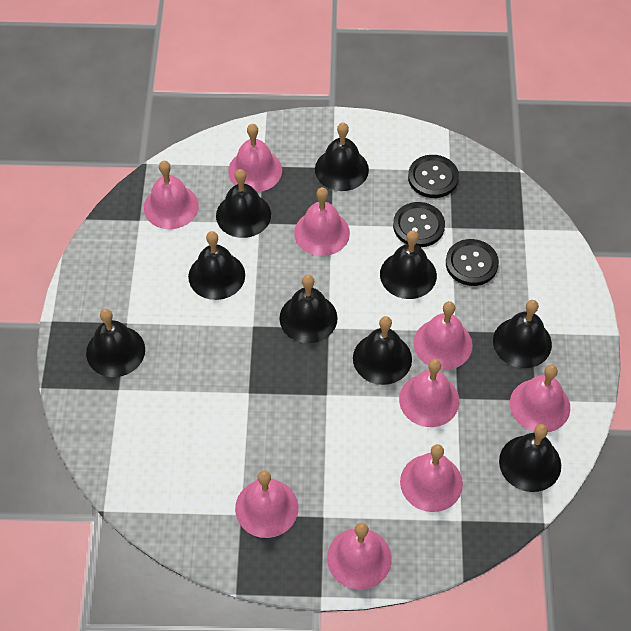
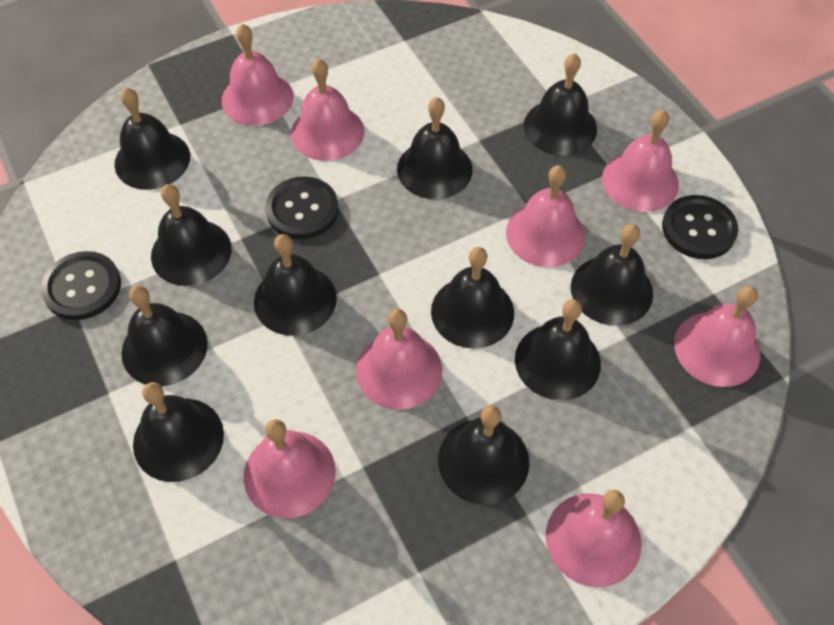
black bell: [86,309,145,377] [188,231,245,300] [216,169,271,238] [279,275,338,343] [315,123,369,191] [353,316,412,385] [380,230,437,299] [493,300,552,368] [499,424,561,492] = 9 -> [114,87,190,190] [121,285,208,386] [133,382,224,482] [151,184,232,286] [254,234,337,336] [397,97,473,199] [431,247,514,349] [438,405,529,505] [515,299,601,400] [524,53,597,155] [571,224,653,326] = 11
pink bell: [144,161,199,229] [228,124,282,192] [235,470,299,538] [294,187,350,256] [327,523,392,590] [399,359,459,427] [400,444,463,512] [414,301,472,370] [510,365,570,432] = 9 -> [222,24,293,126] [244,419,336,518] [291,59,364,161] [356,309,442,410] [506,165,585,267] [546,490,642,587] [602,110,679,212] [674,286,760,387] = 8

